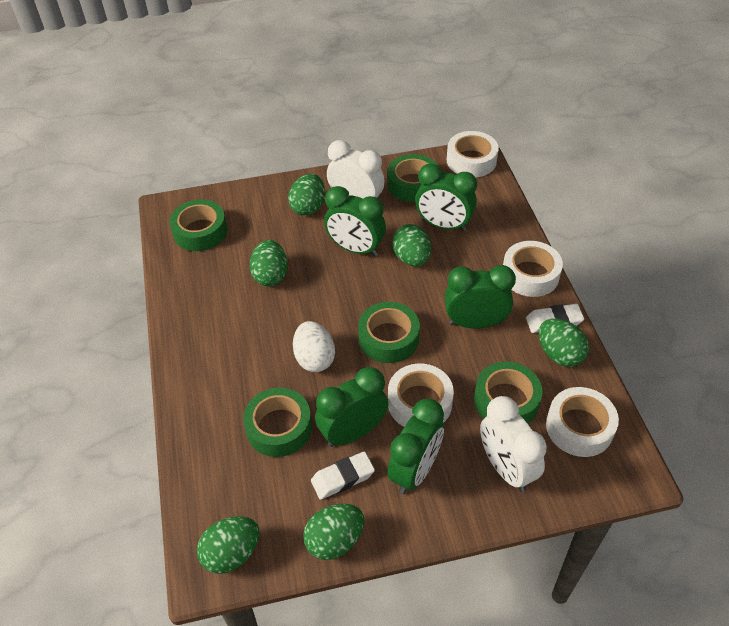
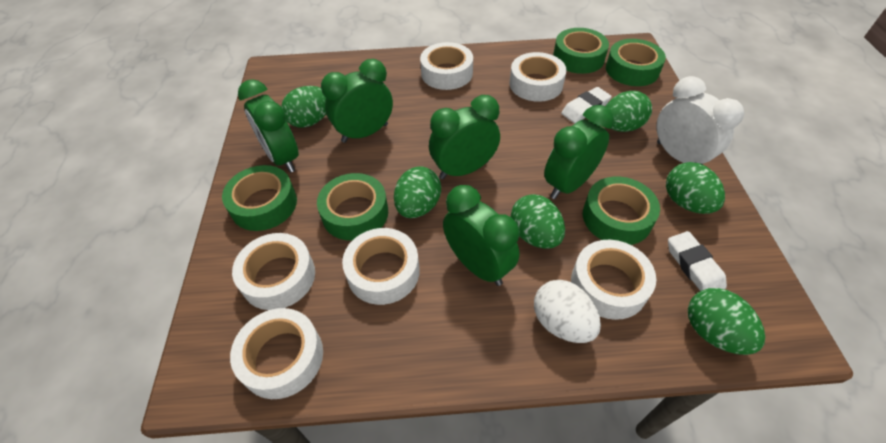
white clock: [327,140,385,198] [480,396,547,492] = 2 -> [656,76,744,165] = 1
white tape: [388,364,454,427] [447,131,499,177] [503,241,563,297] [546,387,619,457] = 4 -> [230,308,323,399] [232,233,315,310] [342,228,420,305] [420,42,473,90] [510,52,567,102] [571,240,656,320] = 6

